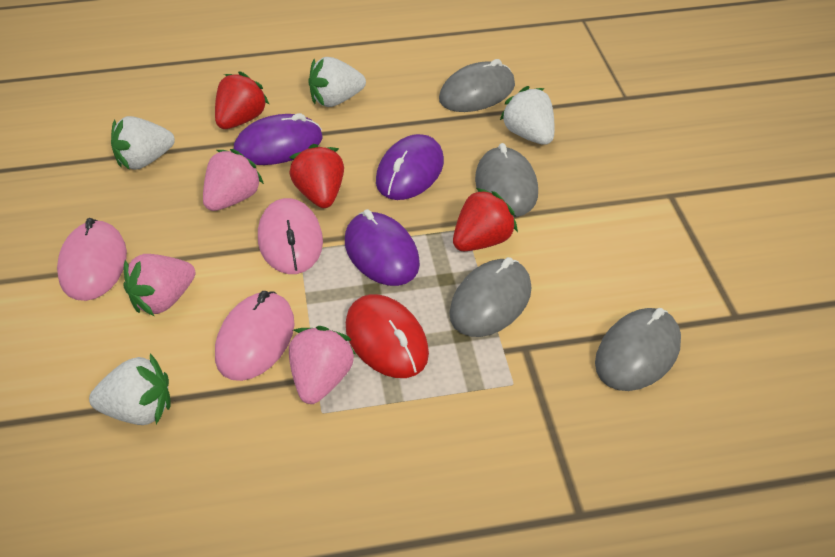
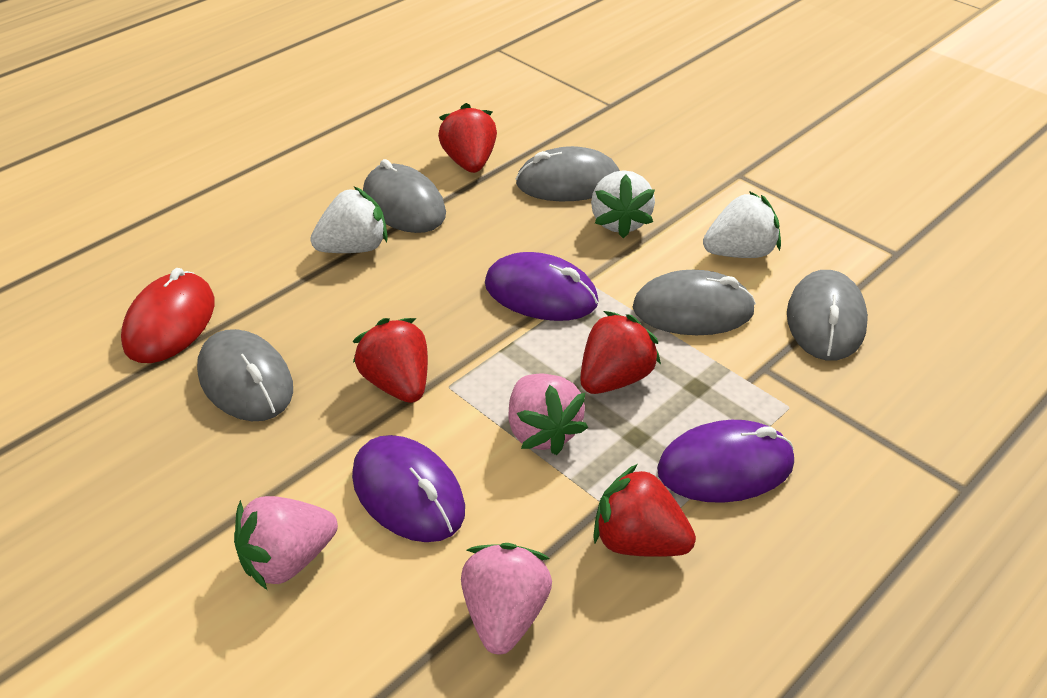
grey mouse: [439,59,515,112] [449,257,532,337] [475,143,538,217] [595,308,681,391] = 4 -> [197,329,293,421] [363,159,446,233] [516,146,620,201] [633,270,756,335] [787,270,868,361] = 5
pink mouse: [57,218,127,301] [215,291,295,381] [258,198,323,274] = 3 -> none = 0
red strawberry: [215,71,270,129] [289,144,344,208] [453,188,518,251] = 3 -> [353,318,428,403] [438,103,497,173] [580,311,661,394] [593,464,696,557] = 4
white strawberry: [89,354,171,425] [111,116,175,170] [308,57,366,107] [500,86,555,145] = 4 -> [310,187,388,253] [591,170,655,238] [703,191,781,258] = 3

